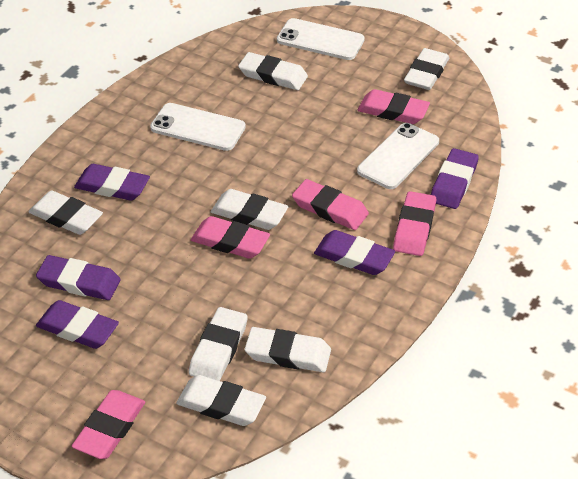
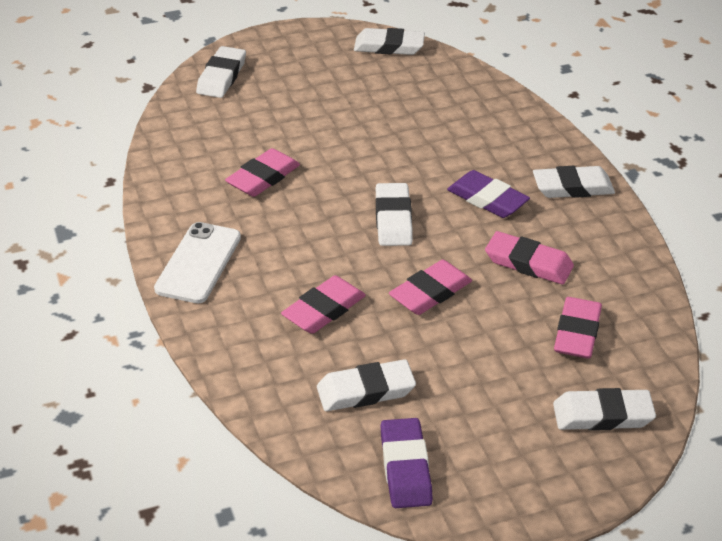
purple eraser: [36,255,121,300] [36,300,119,349] [74,164,150,201] [314,230,395,275] [431,148,479,209] = 5 -> [381,418,433,508] [447,170,530,218] = 2
white eraser: [29,190,103,235] [176,375,266,426] [189,307,248,381] [211,189,289,230] [238,52,308,90] [245,327,331,372] [404,48,449,90] = 7 -> [196,46,246,98] [317,359,416,411] [354,28,425,55] [376,183,413,246] [533,166,615,198] [553,388,656,431] = 6
white phone: [150,103,246,151] [277,18,365,60] [357,123,439,189] = 3 -> [154,222,241,303] = 1

